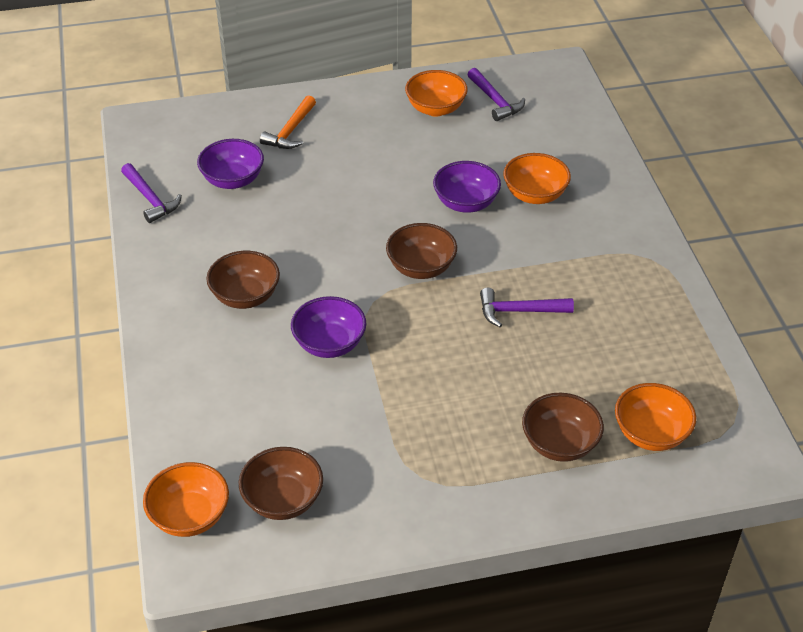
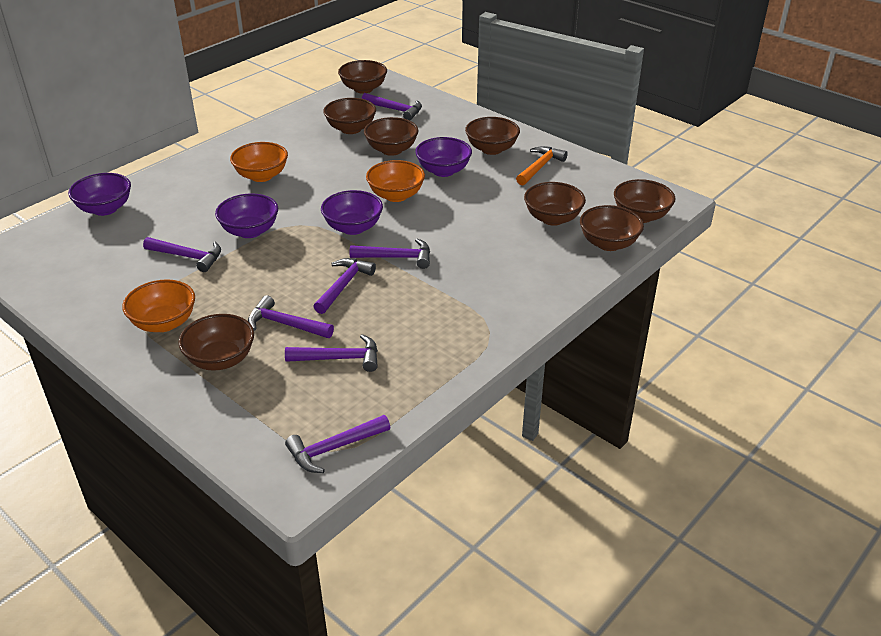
brown bowl: [206,251,280,309] [239,447,323,520] [386,223,457,279] [522,393,604,462] = 4 -> [178,314,254,370] [323,98,376,134] [338,60,387,94] [364,117,419,156] [465,117,520,155] [524,182,586,226] [580,205,644,251] [614,179,676,223] = 8
orange bowl: [143,462,229,537] [405,70,468,117] [503,153,571,204] [615,383,696,451] = 4 -> [122,279,195,332] [230,142,288,182] [366,160,425,202] = 3
purple bowl: [197,139,264,189] [291,296,366,358] [433,161,501,213] = 3 -> [68,173,131,216] [215,193,278,238] [321,190,383,235] [415,137,472,177] = 4
purple hammer: [121,163,182,223] [467,68,525,121] [480,288,574,327] = 3 -> [143,237,221,272] [248,295,334,338] [285,334,378,372] [285,415,390,473] [313,258,376,314] [349,239,430,269] [362,93,422,120] = 7

